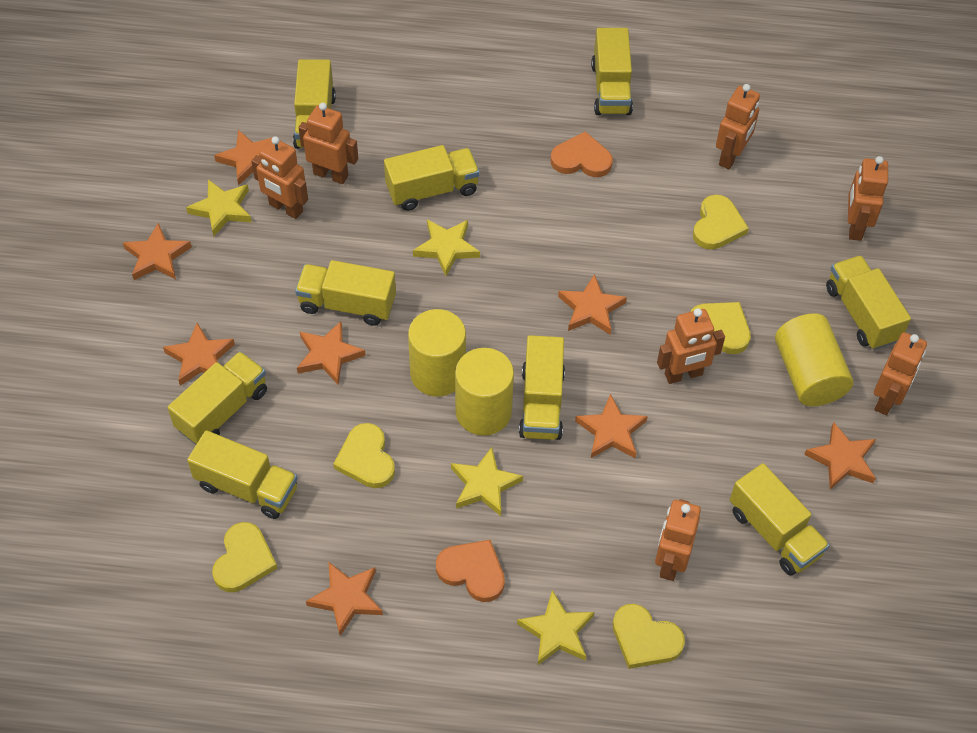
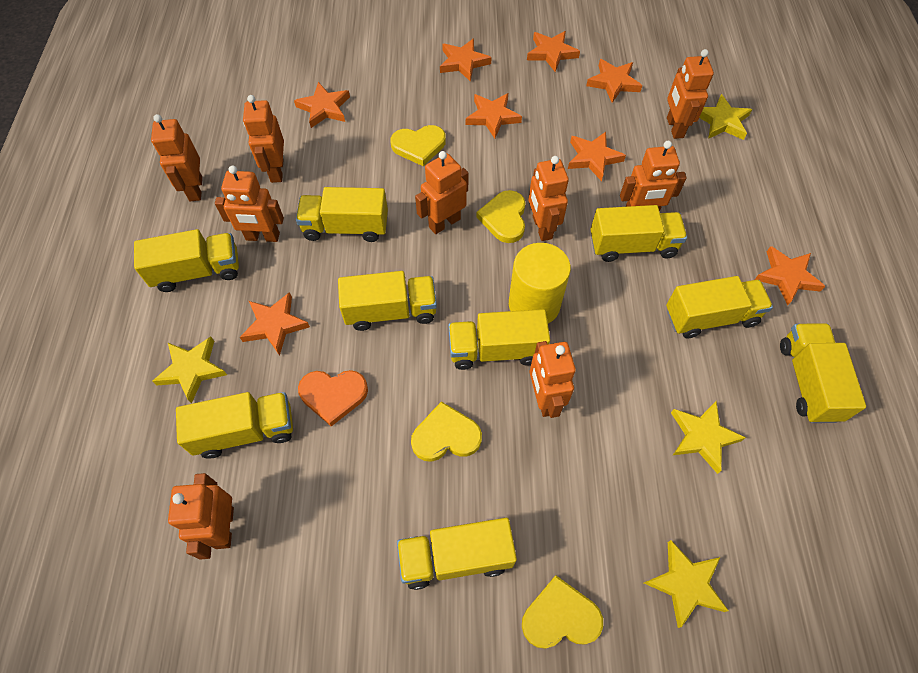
orange heart: [436,540,505,602] [550,131,613,177] = 2 -> [298,370,368,426] = 1
orange robot: [251,136,308,219] [299,103,358,184] [655,499,701,581] [657,308,725,384] [716,84,760,169] [848,156,888,241] [874,332,927,415] = 7 -> [151,114,202,202] [168,473,234,560] [215,166,284,242] [243,95,284,183] [415,151,469,234] [528,156,569,241] [530,341,576,418] [620,141,687,212] [667,49,714,139] = 9
yellow cylinder: [408,309,466,397] [455,348,514,436] [775,313,853,406] = 3 -> [509,243,571,324] = 1
yellow heart: [212,522,277,592] [333,423,395,488] [612,604,685,669] [690,302,751,354] [693,195,749,250] = 5 -> [390,125,446,166] [411,401,482,462] [476,190,525,243] [522,575,603,649] = 4

